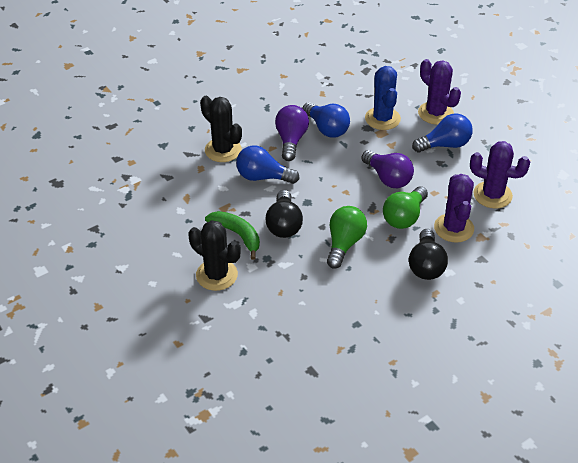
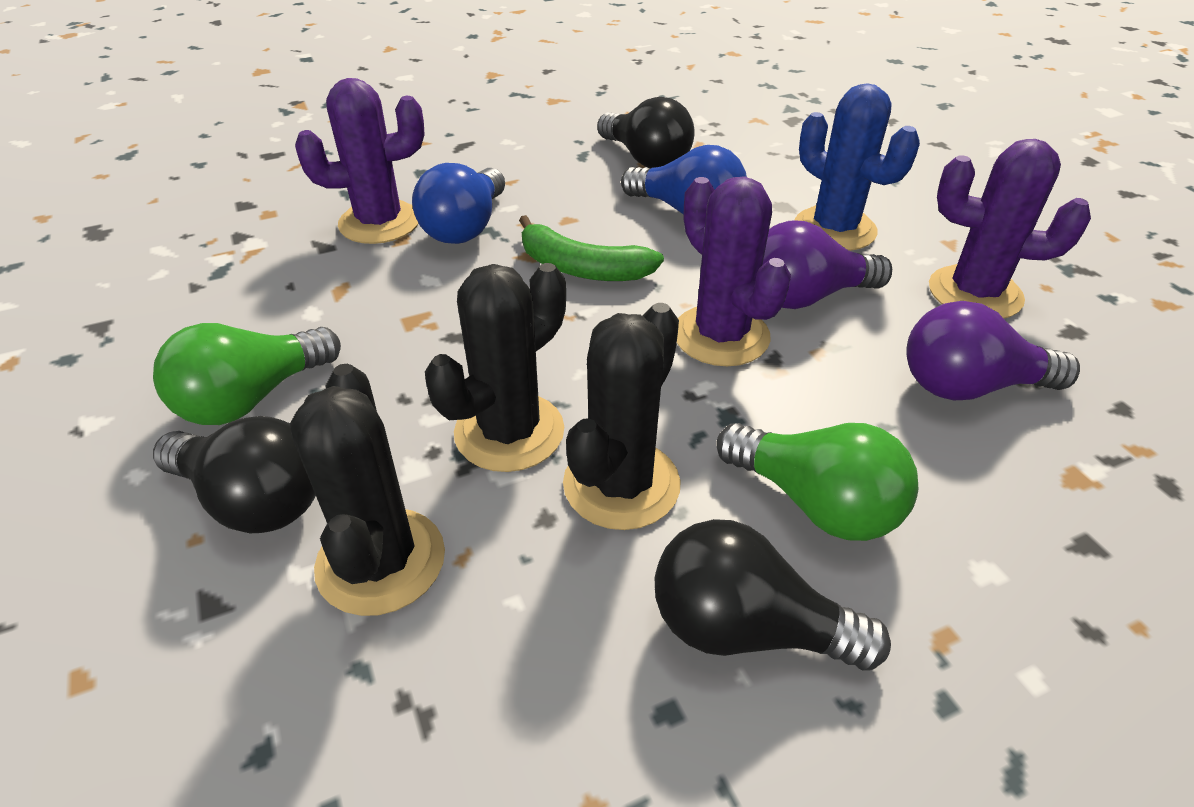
black cactus: [188,220,241,291] [200,96,242,162] = 2 -> [290,364,445,616] [425,263,566,472] [563,303,681,530] = 3
black light bulb: [266,190,303,238] [409,229,448,280] = 2 -> [153,416,316,533] [597,97,694,168] [655,519,891,671] = 3
blue light bulb: [236,146,299,184] [303,102,350,138] [412,113,473,153] = 3 -> [412,163,505,244] [621,145,747,215] = 2

